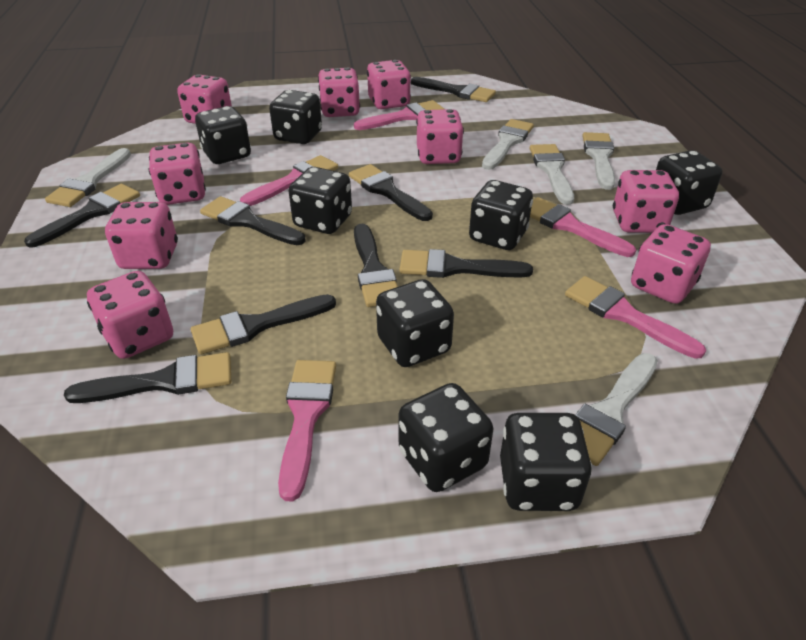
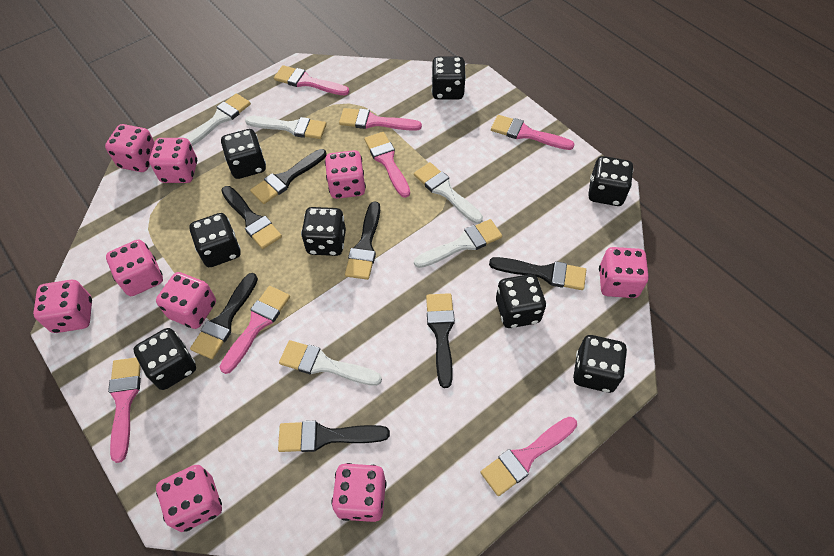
black brush: [24,184,140,248] [64,352,231,403] [190,294,336,355] [200,196,306,245] [349,164,433,221] [354,224,398,307] [399,249,533,278] [411,77,496,102] = 8 -> [190,273,258,359] [221,186,282,249] [250,149,326,204] [278,421,390,452] [345,202,380,280] [426,293,455,388] [489,257,586,290] = 7
pink brush: [240,155,338,206] [278,360,336,502] [354,100,444,130] [530,197,636,257] [565,276,706,359] = 5 -> [108,357,141,463] [220,286,290,374] [274,65,349,95] [339,108,422,131] [364,132,410,198] [480,417,577,496] [491,115,575,150] = 7

